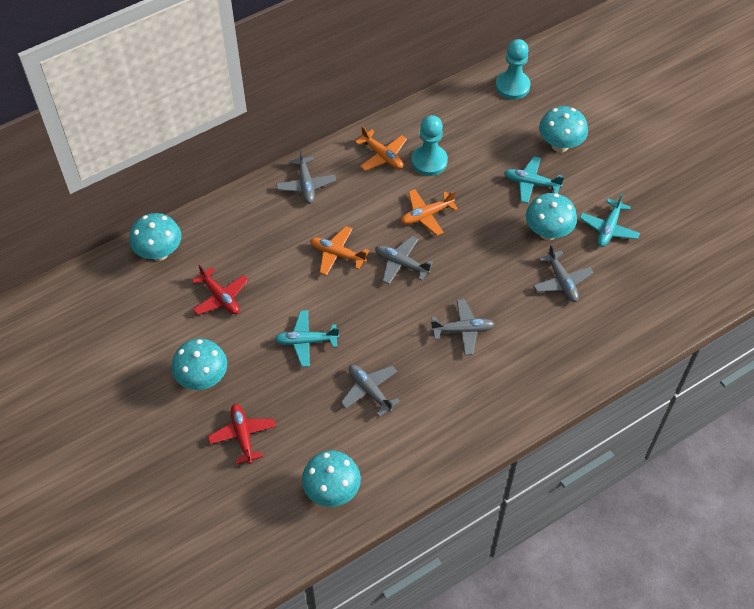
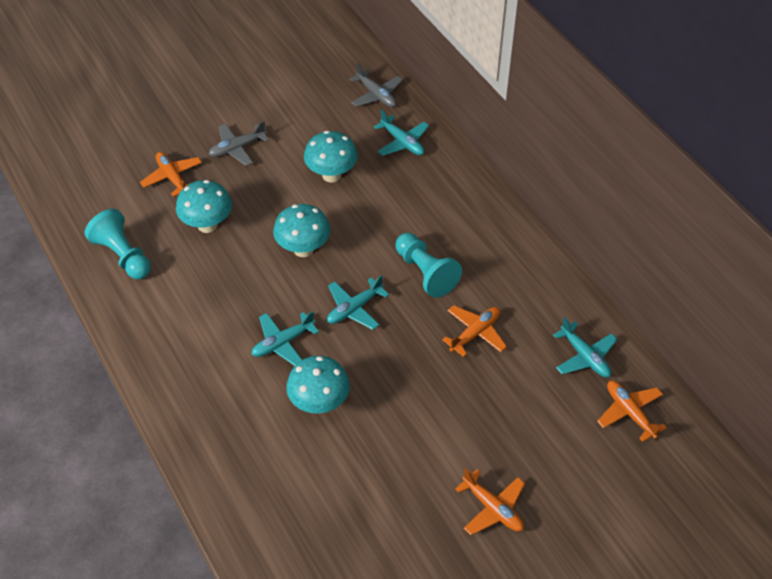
grey plane: [276,149,336,204] [341,364,400,417] [375,236,434,284] [430,299,495,355] [533,244,594,302] = 5 -> [209,121,269,166] [349,63,403,107] = 2
orange plane: [310,226,369,276] [355,126,407,171] [401,189,458,236] = 3 -> [140,152,202,197] [442,305,507,357] [455,468,525,535] [597,381,667,442] = 4
red plane: [192,264,248,315] [208,404,276,464] = 2 -> none = 0
turquoise mushroom: [129,213,181,261] [172,339,227,390] [302,450,361,507] [526,193,577,240] [539,106,588,153] = 5 -> [176,180,232,233] [273,204,330,257] [286,356,350,413] [304,131,358,183] = 4
turquoise plane: [275,310,339,367] [504,156,564,203] [579,193,640,247] = 3 -> [251,311,319,366] [327,275,389,330] [374,110,429,156] [553,317,618,378] = 4

